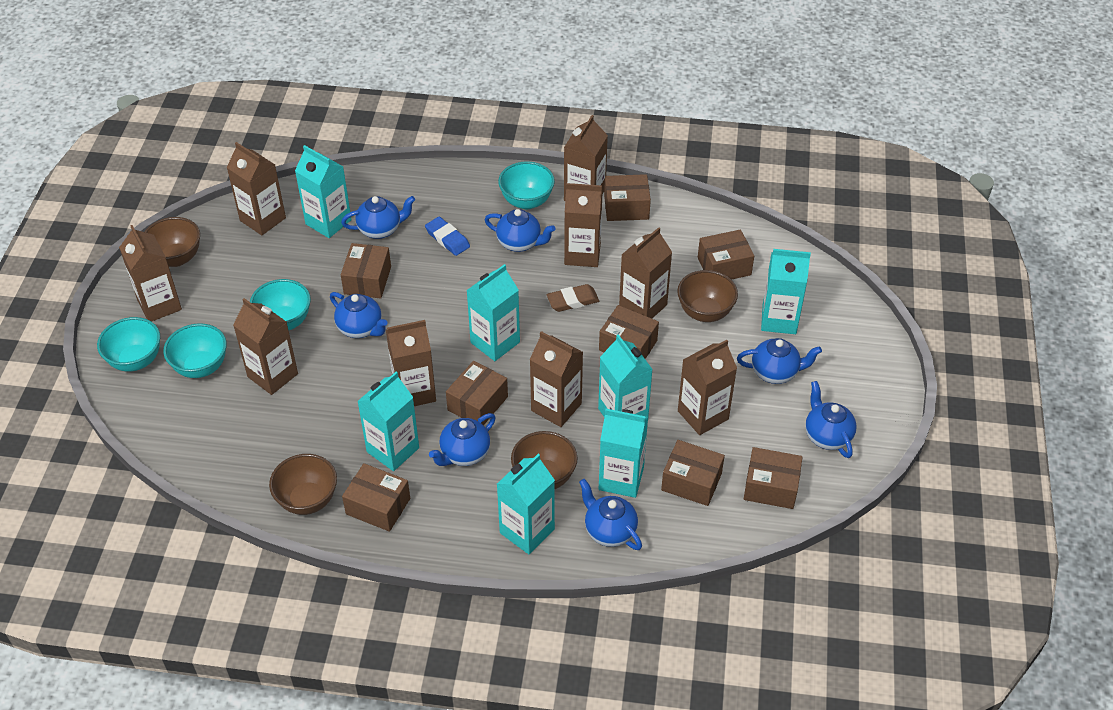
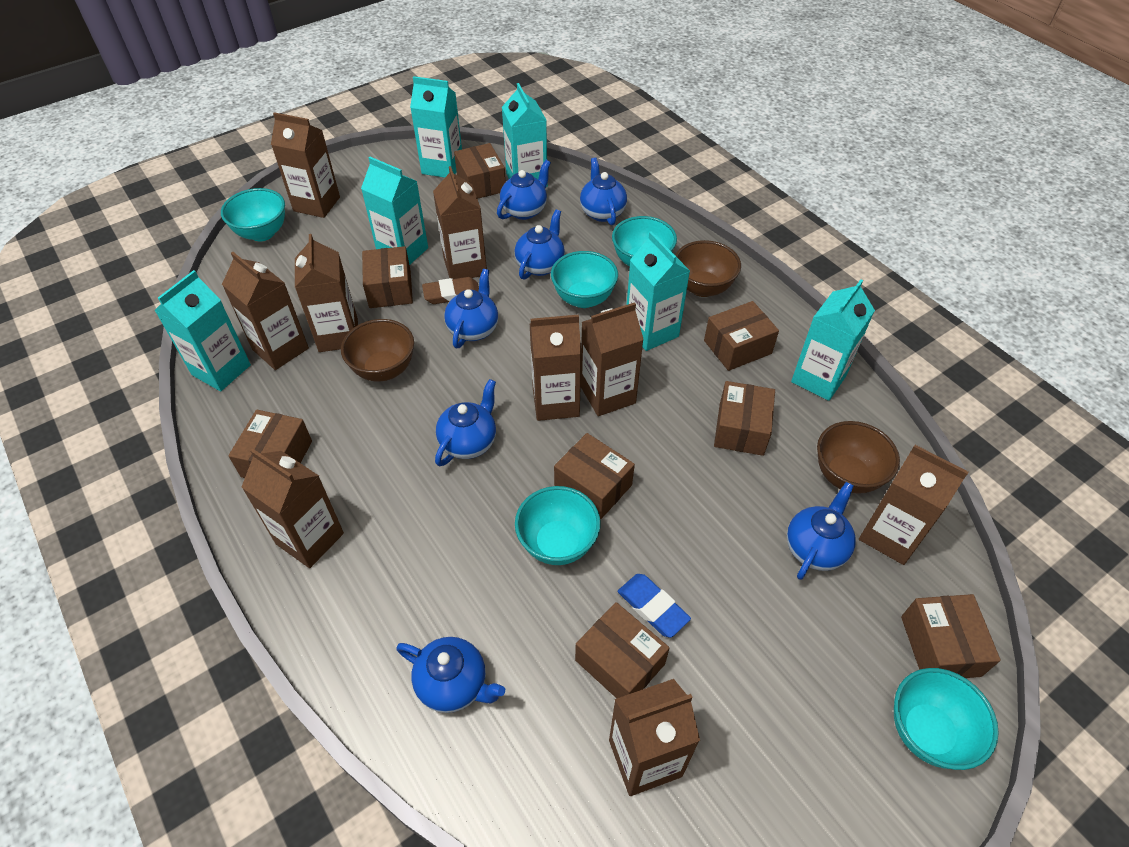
brown bowl: [144,217,200,267] [269,454,337,515] [511,431,578,489] [677,270,738,322] = 4 -> [341,319,414,381] [675,240,741,297] [817,421,900,494] = 3
turquoise bowl: [97,317,160,371] [163,323,227,378] [250,279,311,330] [498,161,555,210] = 4 -> [221,188,285,241] [515,486,601,565] [551,251,618,308] [612,216,677,267] [894,668,999,770] = 5
turquoise carton: [295,145,352,238] [357,372,419,471] [466,264,520,361] [497,454,555,554] [598,334,653,417] [599,409,648,498] [761,249,811,334] = 7 -> [154,270,251,391] [361,157,428,265] [410,76,462,178] [502,83,548,187] [627,231,690,351] [791,279,875,401] = 6

